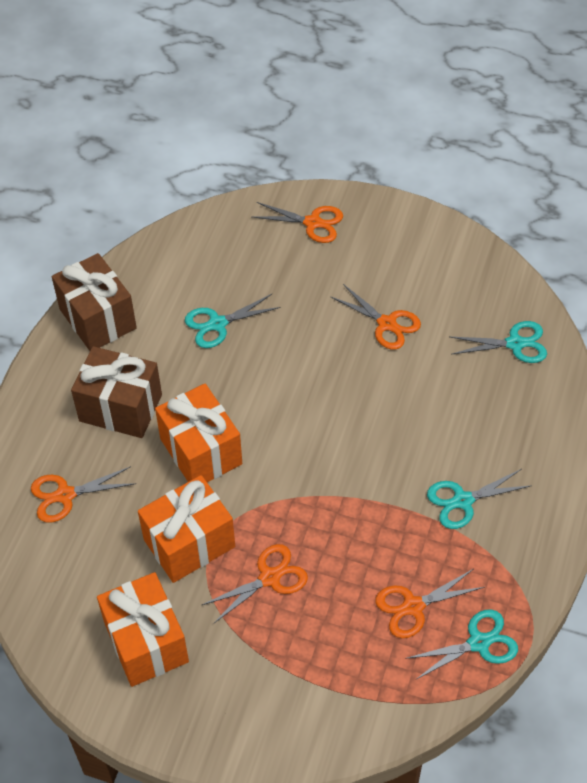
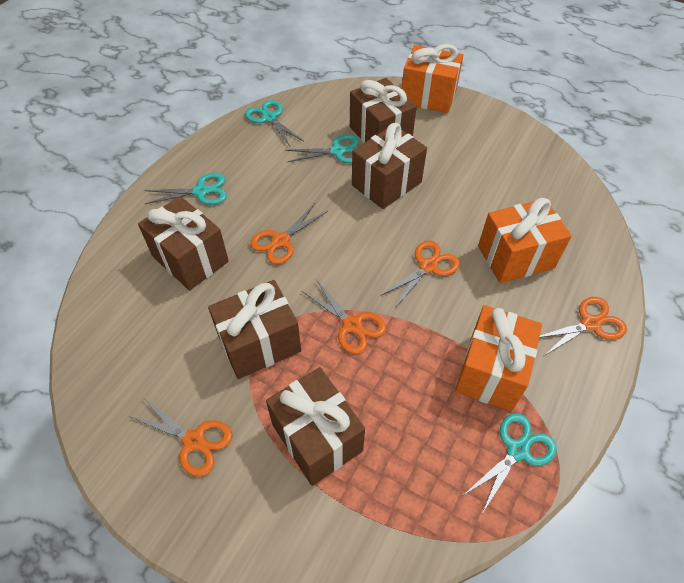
brown gift: [52,253,137,351] [71,346,162,438] = 2 -> [138,196,229,290] [208,280,301,379] [266,367,365,486] [350,78,417,143] [352,123,427,209] = 5

